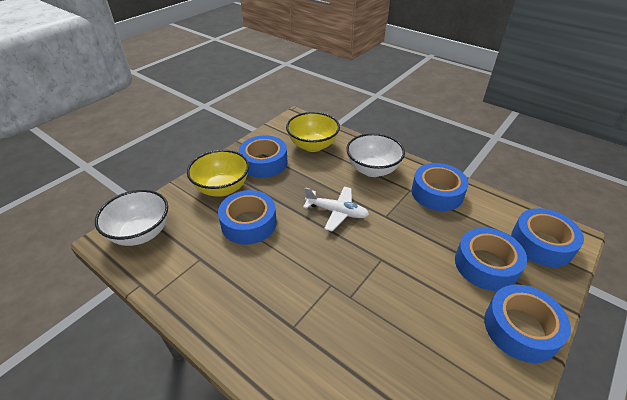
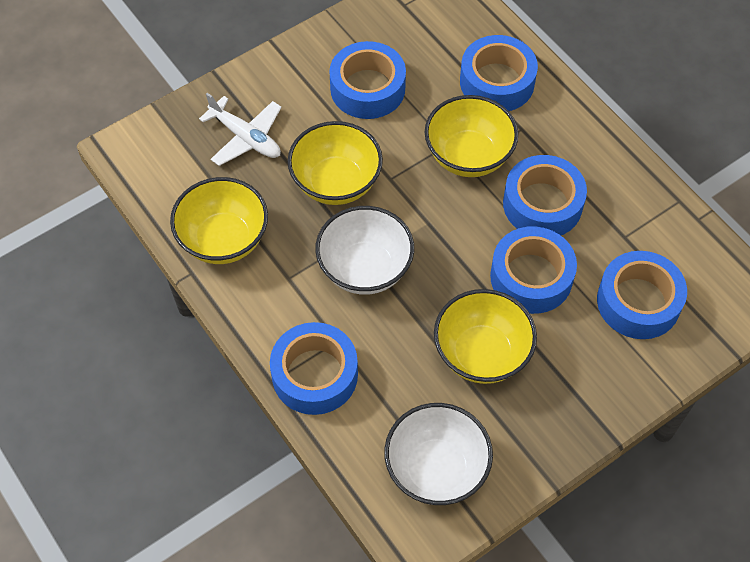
yellow bowl: [187,150,249,196] [286,112,340,152] = 2 -> [170,177,268,264] [288,121,383,205] [425,95,518,177] [434,289,537,384] = 4

